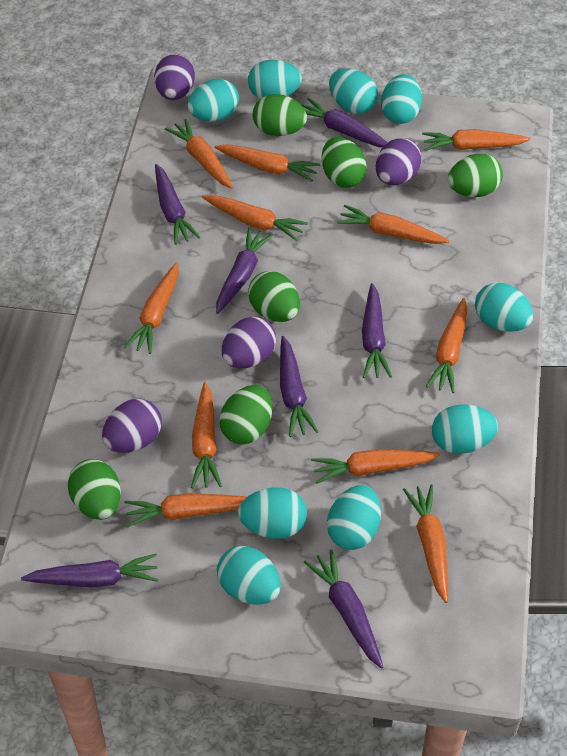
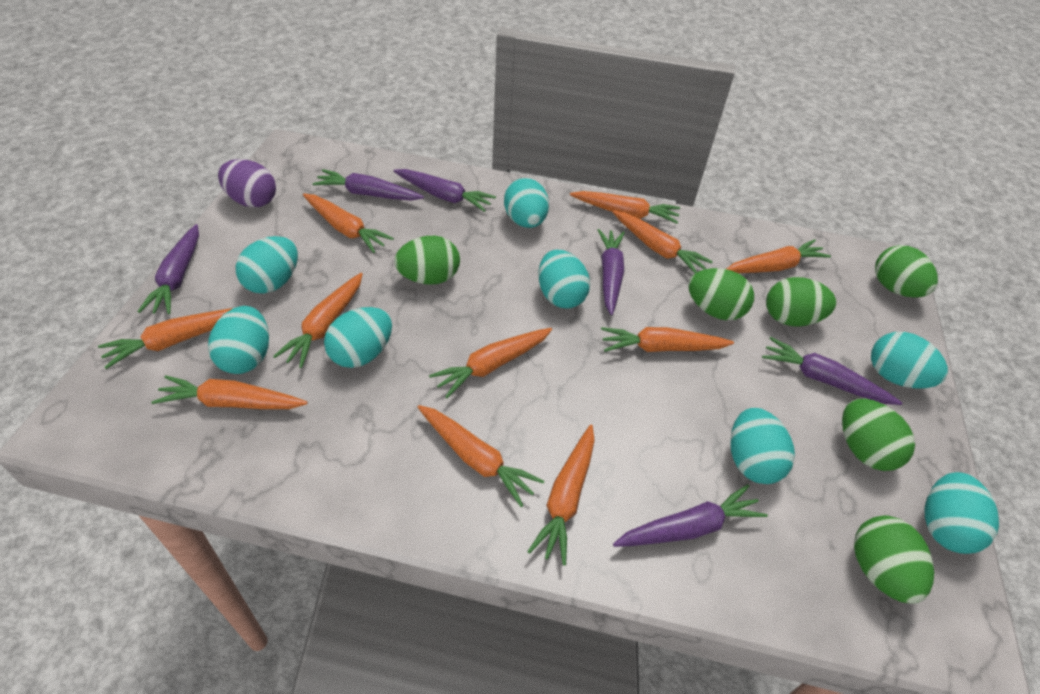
purple carrot: [21,554,158,588] [155,164,200,245] [216,228,273,314] [280,336,318,437] [302,98,387,147] [304,549,383,669] [362,283,392,378] = 7 -> [137,224,199,314] [312,169,424,200] [394,169,496,212] [598,229,625,315] [613,484,768,547] [762,337,902,405] = 6
purple egg: [102,399,162,453] [154,54,195,100] [222,317,276,368] [376,138,421,185] = 4 -> [218,159,276,208] = 1
turquoise egg: [188,79,239,122] [217,546,281,604] [238,487,307,539] [248,60,302,99] [327,485,381,550] [329,69,378,114] [381,74,422,124] [432,404,498,454] [475,283,533,332] = 9 -> [208,306,269,374] [236,236,298,294] [324,307,392,368] [504,178,549,228] [538,250,590,309] [730,408,795,484] [871,332,948,388] [925,472,999,554] = 8

